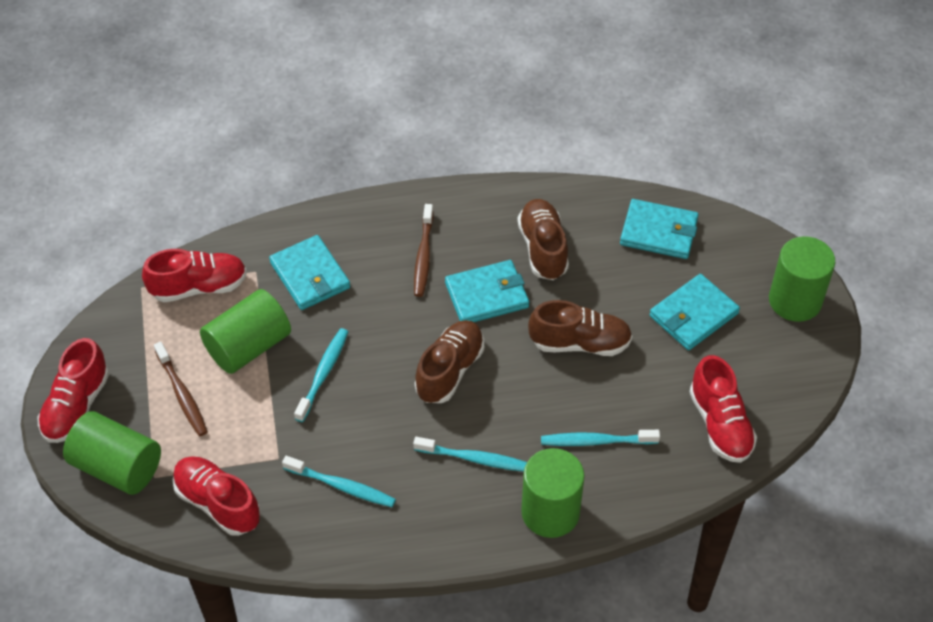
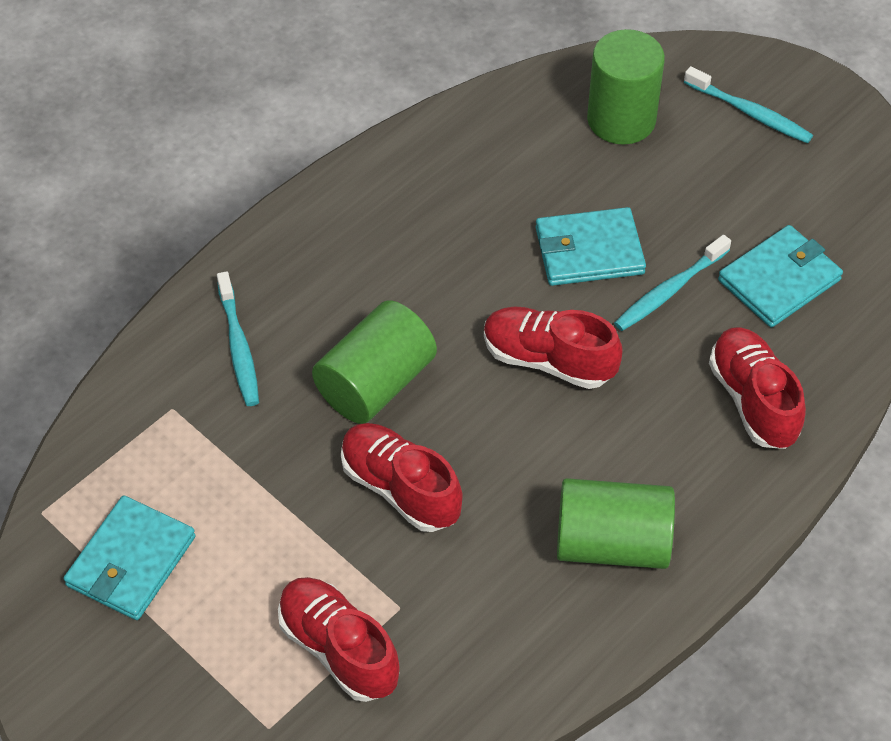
brown shoe: [415,320,484,403] [517,199,569,280] [528,300,632,356] = 3 -> none = 0
brown toothbrush: [154,342,208,436] [414,204,433,297] = 2 -> none = 0
green cylinder: [63,411,161,495] [200,289,291,374] [521,448,585,538] [769,236,835,322] = 4 -> [312,300,437,424] [557,478,675,569] [587,29,665,145] = 3
turquoise toothbrush: [282,456,396,507] [294,328,348,422] [413,437,527,471] [541,430,660,446] = 4 -> [217,271,259,406] [614,235,731,331] [684,66,813,144] = 3
turquoise wallet: [269,235,350,310] [445,260,529,322] [620,199,699,259] [649,274,740,350] = 4 -> [64,496,196,620] [536,207,646,286] [718,225,843,328] = 3

